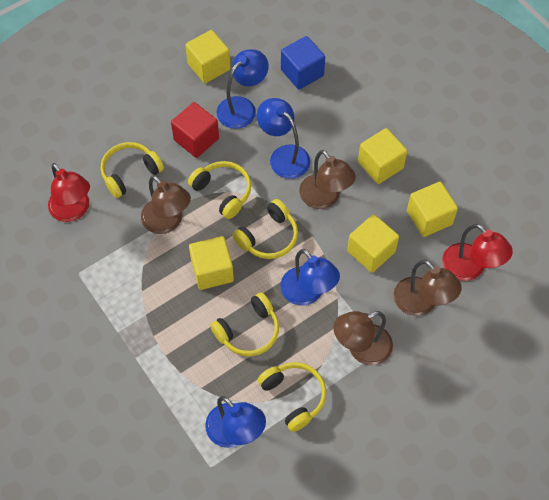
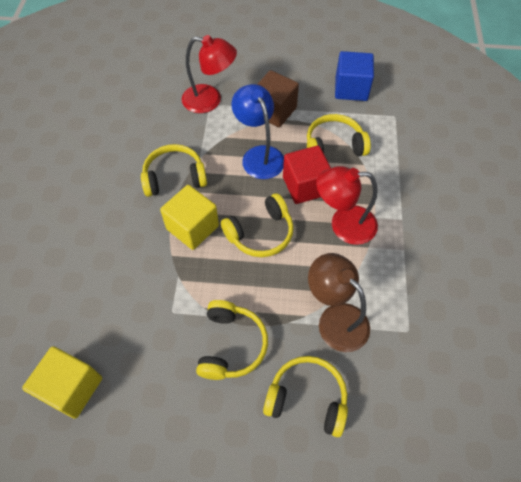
blue lamp: [205,396,266,448] [217,49,269,129] [257,98,310,179] [281,249,340,305] = 4 -> [231,84,284,179] = 1
brown cube: none = 0 -> [257,70,299,127] = 1
brown lamp: [141,175,191,234] [299,150,356,209] [333,311,393,365] [394,260,462,316] = 4 -> [308,253,370,352] = 1
yellow cube: [185,30,231,83] [189,236,234,290] [347,214,399,273] [358,128,407,184] [407,182,458,237] = 5 -> [22,346,102,419] [160,185,219,250] = 2

